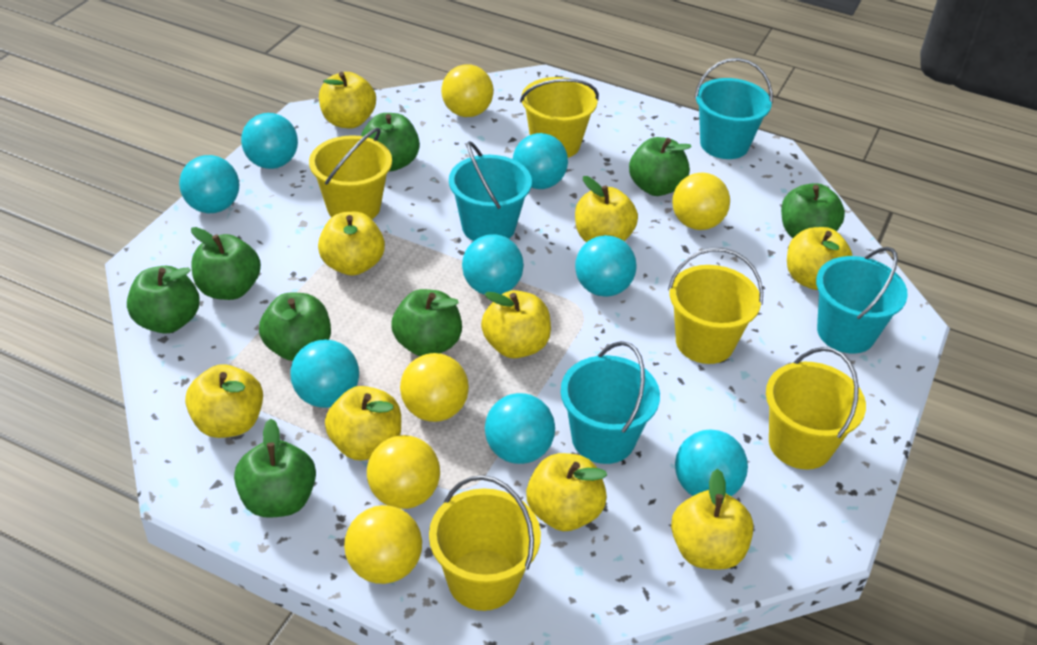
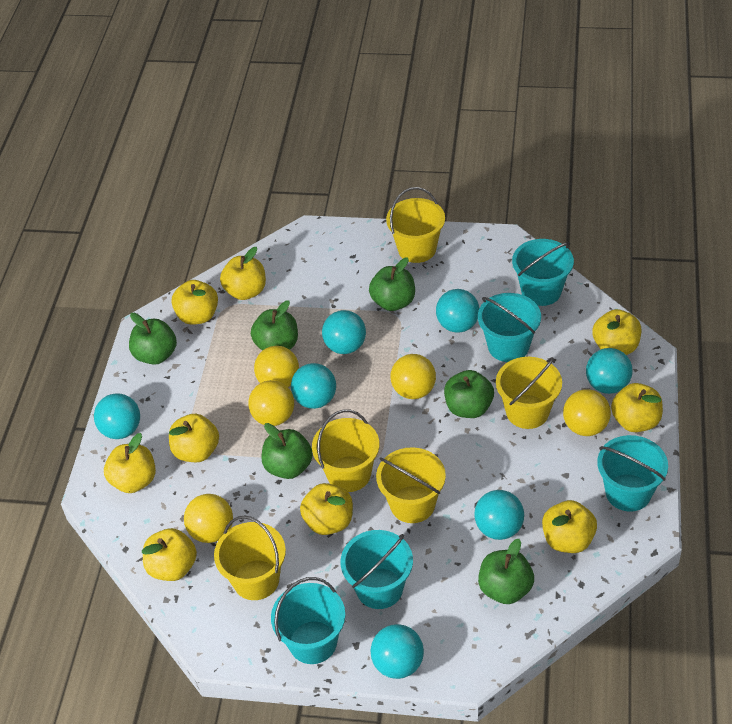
green apple: [127,266,200,334] [191,227,261,300] [234,419,316,518] [259,292,331,361] [361,113,420,171] [391,289,462,356] [629,137,692,196] [781,183,845,238] = 8 -> [129,313,177,365] [251,300,298,351] [262,423,313,479] [369,257,415,311] [444,370,494,418] [478,539,534,604] = 6
turquoise ball: [179,155,239,213] [241,113,298,169] [290,339,359,408] [462,234,524,295] [485,393,555,464] [513,133,568,189] [575,235,637,297] [675,429,748,496] = 8 -> [94,393,140,439] [291,363,336,409] [322,310,366,354] [370,624,424,679] [436,289,480,333] [474,490,524,540] [586,348,632,394] = 7
turquoise bucket: [449,141,532,241] [561,341,660,464] [694,58,773,159] [816,247,908,354] = 4 -> [271,577,345,664] [341,530,413,609] [478,293,541,362] [512,239,574,306] [597,435,668,512] = 5

